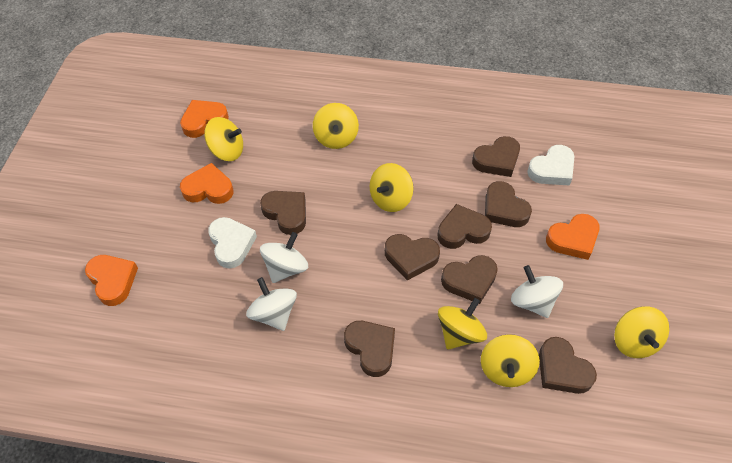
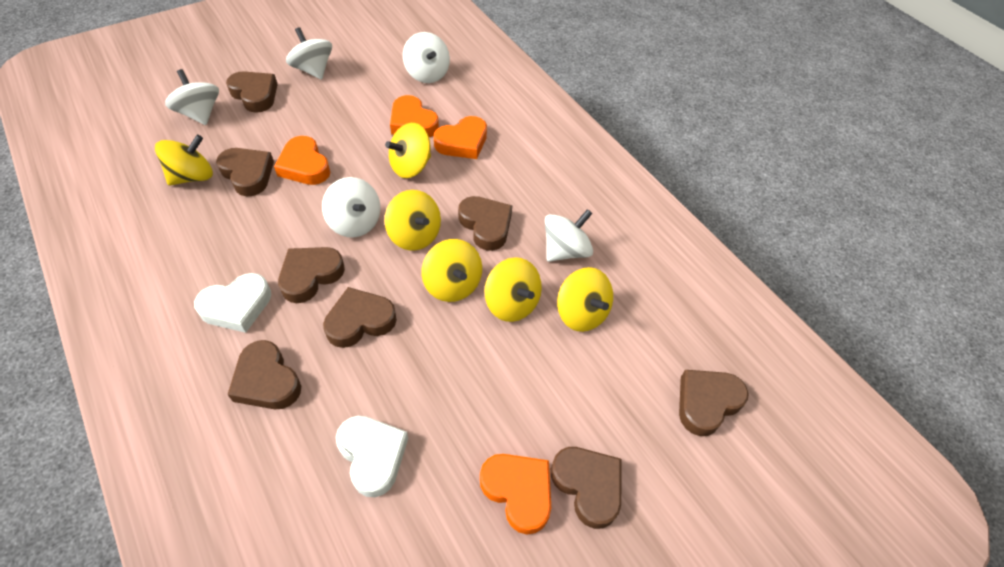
white spinning top: [246,277,297,331] [260,232,308,283] [511,265,563,318] = 3 -> [165,69,219,125] [286,27,332,80] [322,177,381,238] [403,32,450,83] [545,209,593,262] = 5

